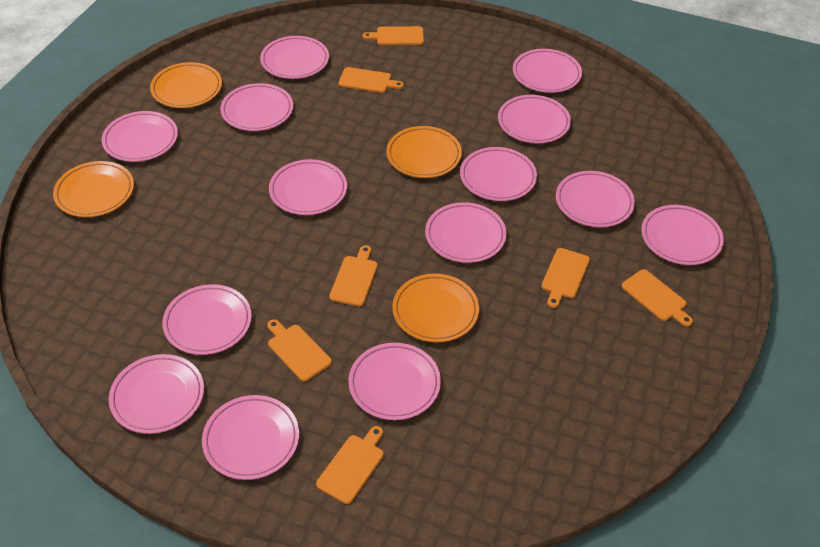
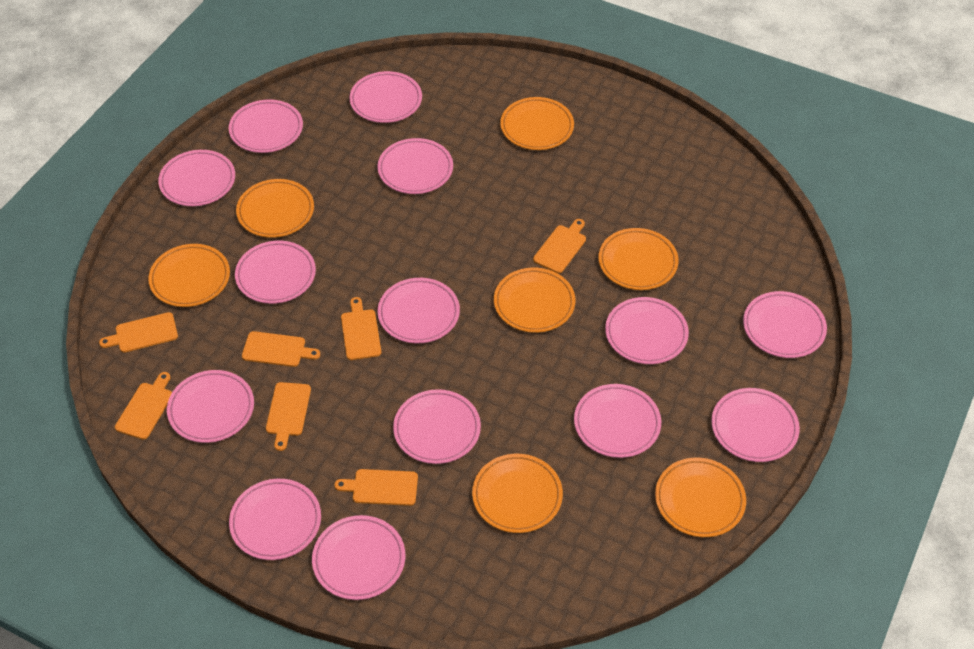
orange plate: [53,161,134,217] [150,62,222,108] [386,126,462,178] [392,274,479,342] = 4 -> [148,244,230,307] [236,179,314,238] [472,454,563,533] [494,268,575,333] [500,97,574,150] [598,228,679,290] [655,458,746,537] = 7

